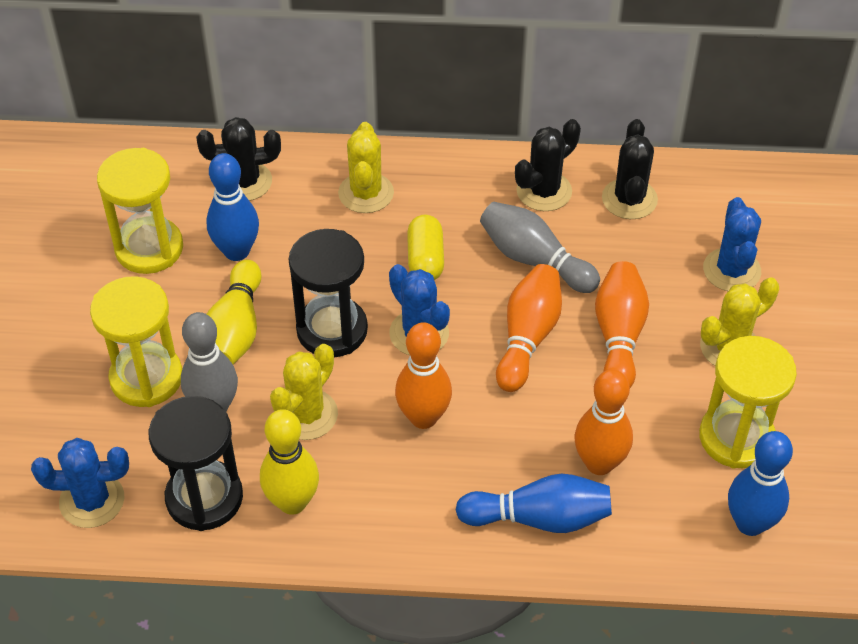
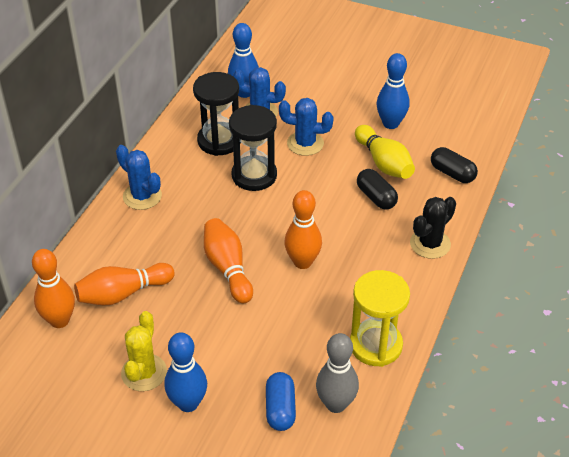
black cactus: [196,117,281,201] [515,119,581,211] [602,119,658,219] = 3 -> [410,197,456,259] = 1
black capsule: none = 0 -> [357,169,398,210] [431,147,478,183] = 2
blue capsule: none = 0 -> [266,372,296,431] = 1
grey bowling pin: [181,312,238,411] [480,202,600,293] = 2 -> [316,333,359,413] = 1
yellow bowling pin: [207,260,261,364] [260,409,319,515] = 2 -> [355,125,415,179] = 1
yellow cactus: [270,344,338,440] [338,122,394,213] [700,277,779,366] = 3 -> [121,311,167,391] = 1
yellow capsule: [407,215,444,280] = 1 -> none = 0
yellow hourglass: [90,276,182,407] [97,148,183,274] [699,336,797,469] = 3 -> [350,270,410,367] = 1

